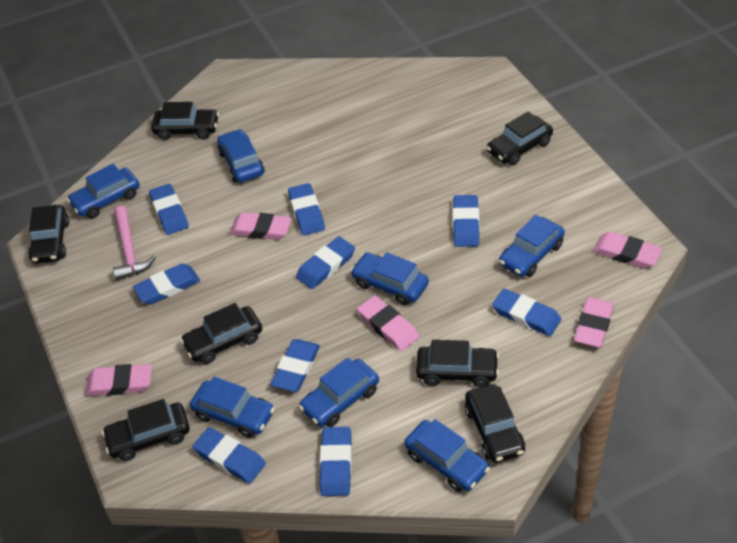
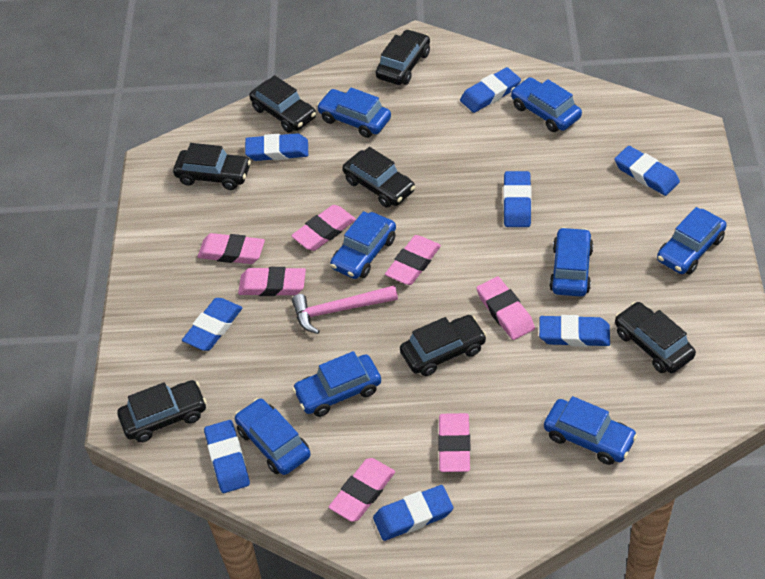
blue car: [67,164,140,219] [190,377,275,438] [217,129,265,183] [299,358,379,427] [351,252,429,305] [404,419,490,492] [499,215,565,277] = 7 -> [235,398,311,475] [292,351,381,417] [317,87,391,138] [330,211,396,279] [511,77,582,132] [544,396,637,465] [549,227,593,297] [657,207,727,274] = 8
blue eraser: [133,263,200,304] [149,184,189,235] [192,427,266,484] [270,339,320,392] [288,183,325,235] [296,236,355,289] [320,427,352,496] [453,195,479,247] [492,288,561,336] = 9 -> [182,298,242,351] [204,420,250,493] [245,133,308,161] [373,485,453,541] [460,67,521,113] [503,171,532,227] [539,315,610,347] [614,146,680,196] = 8
pink eraser: [85,364,152,396] [230,212,292,240] [357,295,419,351] [574,297,614,347] [593,231,662,269] = 5 -> [198,233,265,264] [238,267,306,296] [291,205,356,251] [329,458,395,522] [385,235,441,285] [438,413,471,472] [476,277,535,340] = 7

